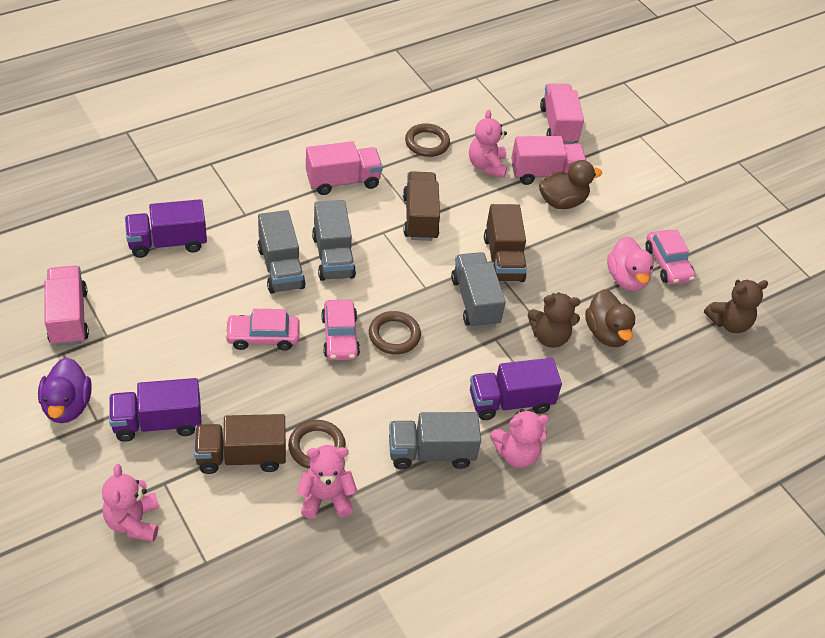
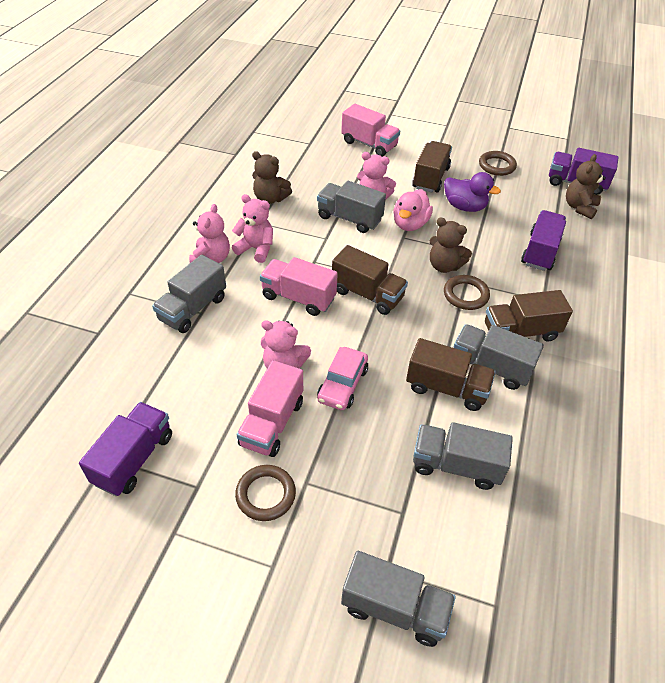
brown duck: [539,160,602,209] [585,289,635,347] = 2 -> none = 0
brown teddy bear: [528,292,580,348] [704,280,769,333] = 2 -> [252,151,292,204] [429,217,472,273] [566,154,606,219] = 3
brown truck: [194,414,286,474] [403,171,440,241] [484,204,527,282] = 3 -> [332,245,408,315] [406,338,496,411] [412,141,452,193] [485,290,573,342] = 4
grey truck: [257,210,306,294] [312,200,356,281] [389,412,481,469] [451,252,506,329] = 4 -> [152,255,226,333] [317,181,386,233] [341,551,456,647] [413,422,513,490] [453,324,544,390] = 5
pink car: [225,309,300,351] [321,300,360,360] [645,230,695,285] = 3 -> [317,347,368,410] = 1
pink truck: [44,266,89,346] [306,141,383,195] [511,136,586,185] [540,84,584,144] = 4 -> [237,360,303,457] [260,257,338,316] [341,104,400,157] = 3

